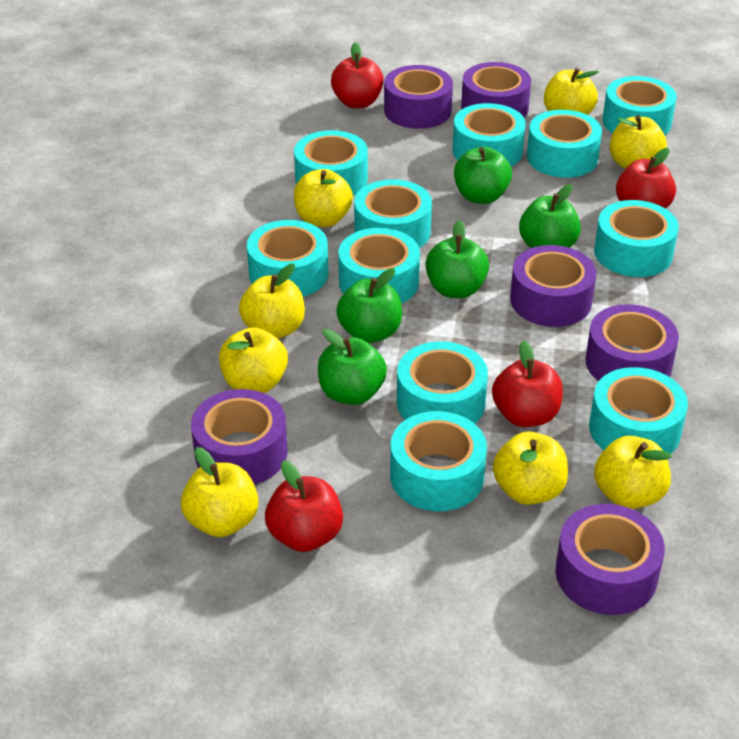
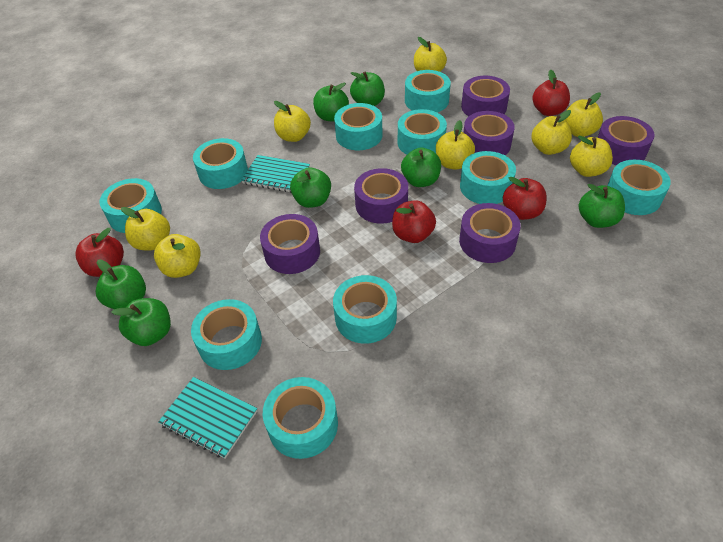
green apple: [318,329,387,405] [336,268,402,343] [425,220,489,298] [454,147,512,204] [519,184,581,248] = 5 -> [96,259,146,309] [111,298,171,346] [290,167,331,208] [313,83,349,121] [350,71,385,106] [401,148,441,187] [579,184,625,228] = 7
turquoise notebook: none = 0 -> [159,377,257,458] [241,155,310,193] = 2
turquoise tape: [247,220,328,297] [294,130,368,196] [338,228,420,304] [354,179,432,248] [390,411,487,511] [397,341,488,424] [452,103,526,166] [527,110,602,178] [589,367,688,453] [594,200,679,277] [603,76,677,135] = 11 -> [100,178,162,233] [191,299,262,370] [193,138,248,189] [263,377,338,459] [333,275,397,344] [334,103,382,150] [398,109,447,155] [405,70,451,112] [460,151,516,204] [607,160,671,215] = 10

